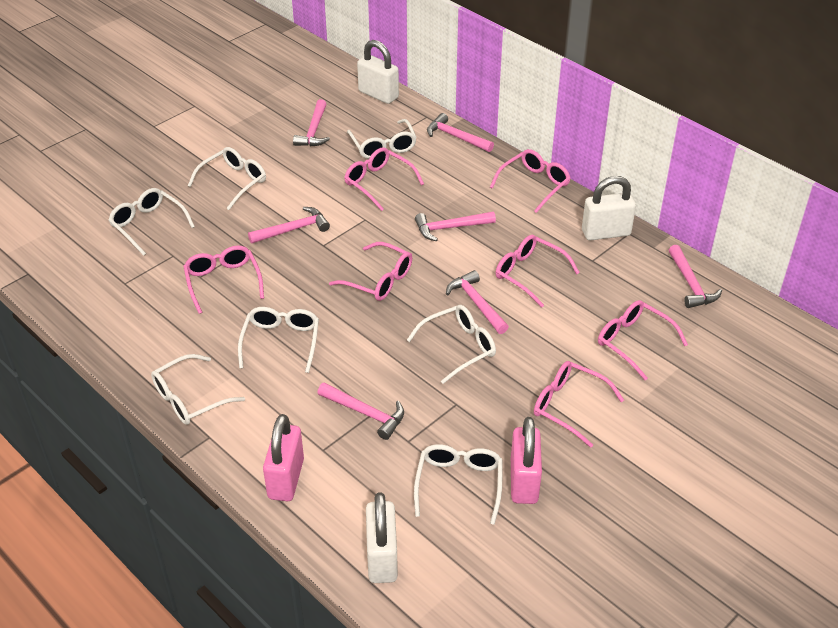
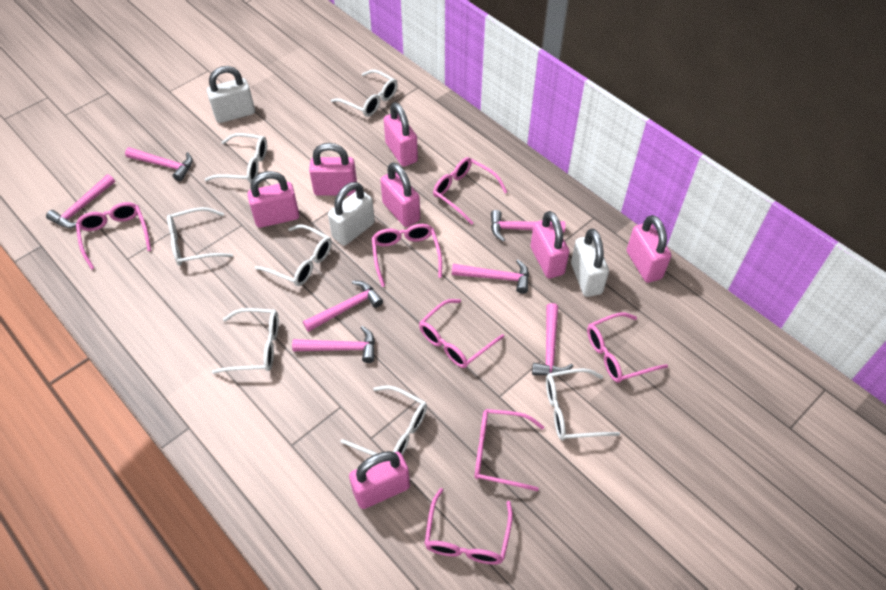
pink padlock: [263,414,304,501] [511,417,542,504] = 2 -> [248,171,299,228] [309,143,357,196] [349,451,410,509] [380,162,420,227] [384,102,418,167] [530,211,570,278] [627,215,671,283] = 7

